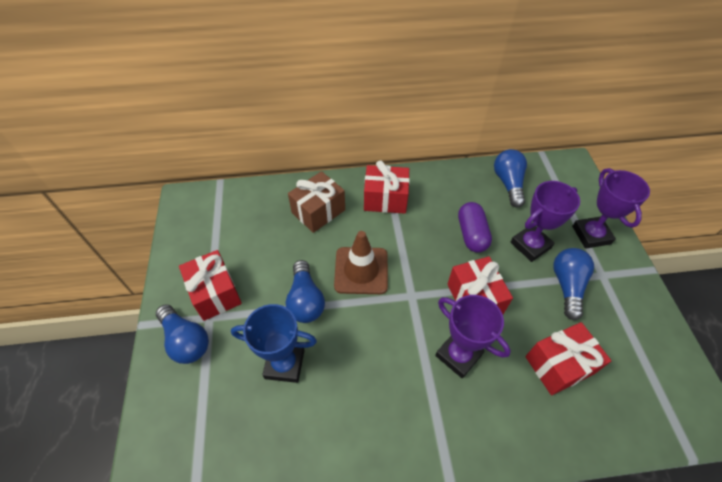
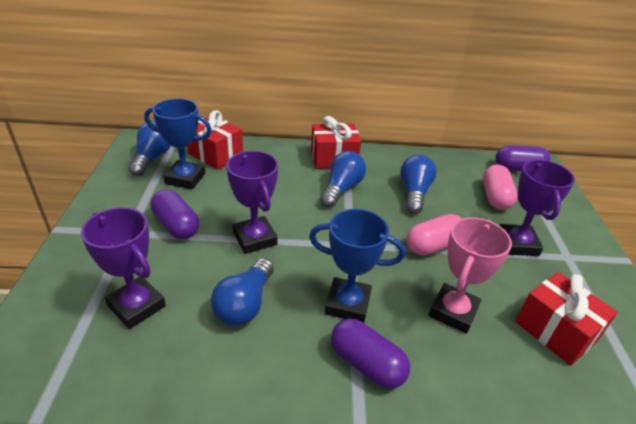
blue trophy: [231,304,317,383] = 1 -> [144,98,212,189] [309,209,405,323] = 2
brown gift: [288,171,345,233] = 1 -> none = 0
brown traffic cone: [334,231,388,294] = 1 -> none = 0
pink capsule: none = 0 -> [406,214,462,255] [483,165,518,210] = 2
pink trophy: none = 0 -> [429,217,512,334] = 1
purple capsule: [458,202,492,253] = 1 -> [151,189,199,239] [331,318,410,389] [495,145,550,171] = 3
red gift: [179,250,242,321] [364,161,410,214] [447,256,513,314] [525,322,611,395] = 4 -> [187,110,243,170] [311,116,361,169] [515,272,618,366] = 3

